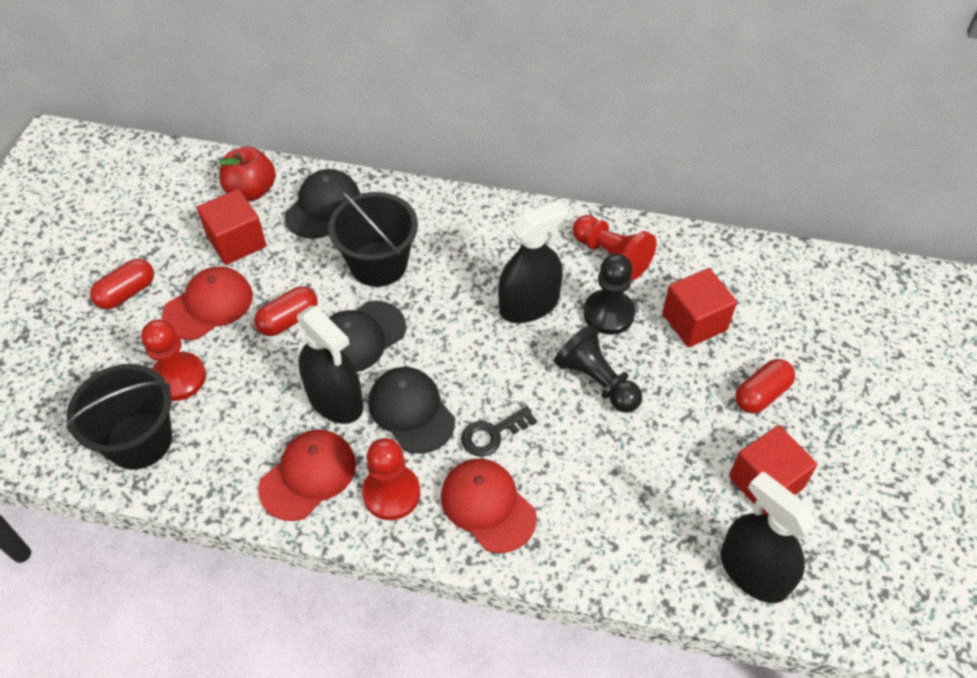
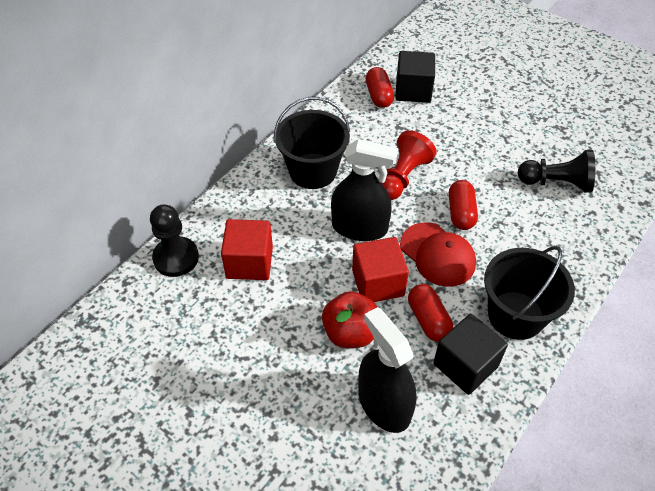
black cap: [284,169,360,239] [329,300,406,372] [368,367,455,454] = 3 -> none = 0
black cube: none = 0 -> [395,51,435,103] [433,314,508,395] = 2
black key: [461,406,537,457] = 1 -> none = 0
black spray bottle: [297,306,363,424] [498,200,568,323] [720,472,816,603] = 3 -> [331,139,398,241] [359,307,416,433] = 2
red cap: [162,267,253,340] [258,430,356,521] [441,459,537,553] = 3 -> [400,222,476,287] = 1
red cube: [197,189,266,265] [662,268,737,347] [729,425,817,515] = 3 -> [221,219,273,280] [352,237,409,302] = 2
red pawn: [141,320,206,401] [362,438,420,520] [573,215,657,280] = 3 -> [380,130,437,200] = 1

